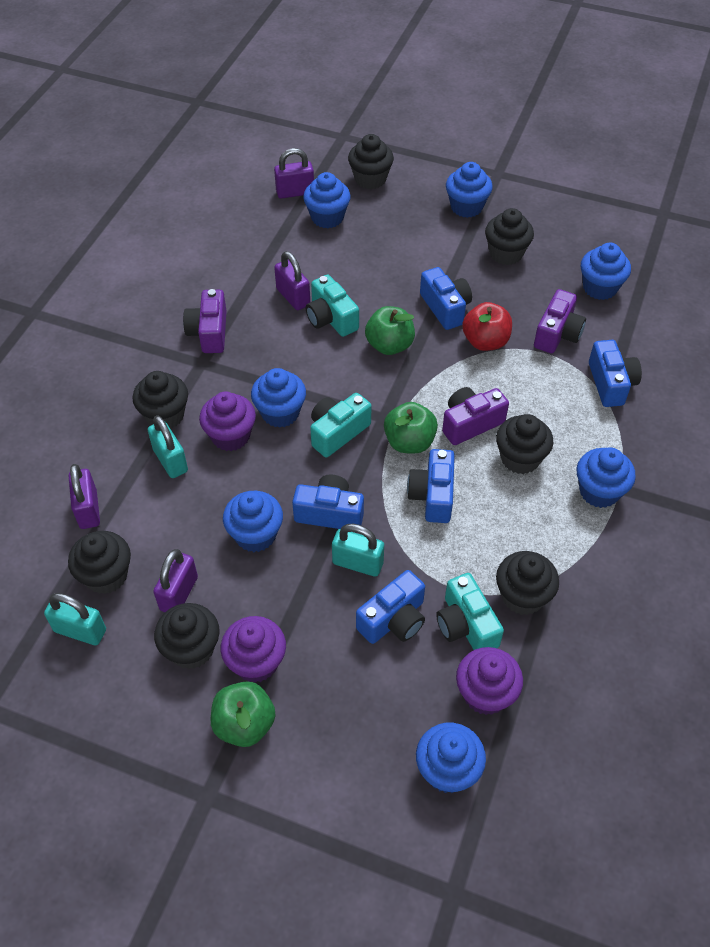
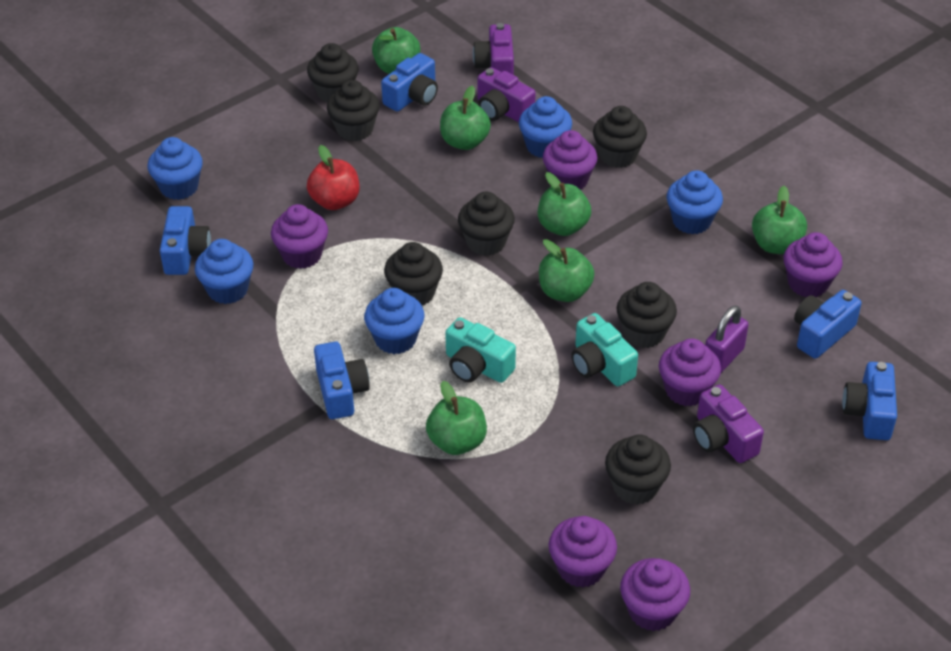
blue cupcake: [223,491,283,552] [251,368,306,428] [303,172,351,228] [416,723,486,793] [446,162,493,218] [577,447,636,508] [581,243,631,300] = 7 -> [148,137,203,200] [195,239,253,304] [364,288,424,354] [519,96,572,158] [667,170,723,234] = 5
green apple: [211,681,275,747] [365,306,415,355] [384,402,438,454] = 3 -> [372,27,421,74] [426,381,487,455] [440,86,491,150] [538,172,591,236] [539,239,594,302] [752,186,807,254] = 6
purple cupcake: [199,392,256,451] [221,616,286,683] [456,647,523,715] = 3 -> [271,204,328,269] [543,130,598,190] [549,516,617,588] [620,558,690,631] [659,339,721,406] [784,232,843,297] = 6
purple padlock: [69,464,100,529] [153,549,198,612] [274,148,314,199] [274,251,310,310] = 4 -> [705,306,749,373] = 1
turquoise camera: [306,275,359,337] [310,393,372,457] [436,573,504,650] = 3 -> [445,317,516,383] [571,313,638,386] = 2
turquoise padlock: [44,593,106,645] [148,415,188,478] [332,524,384,577] = 3 -> none = 0

